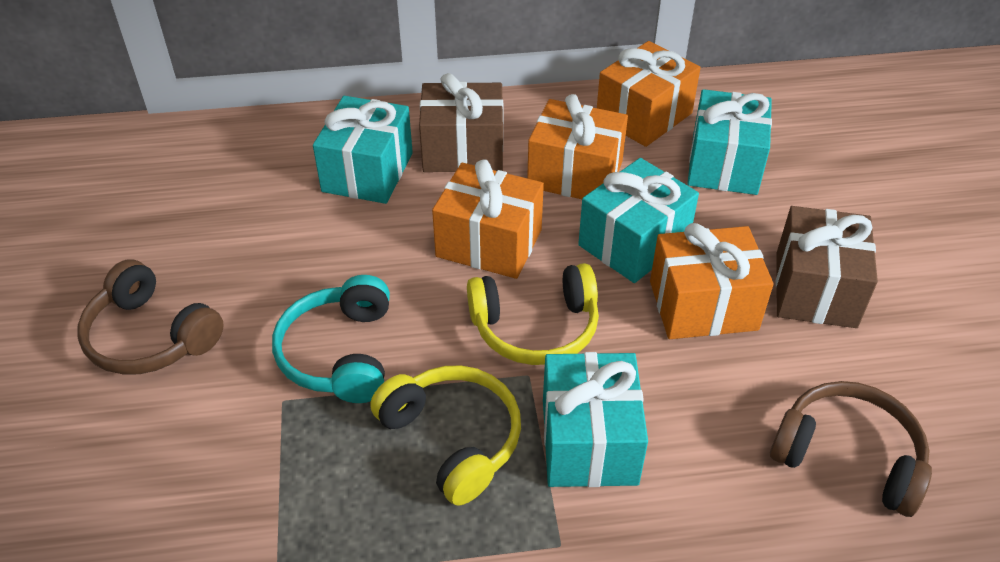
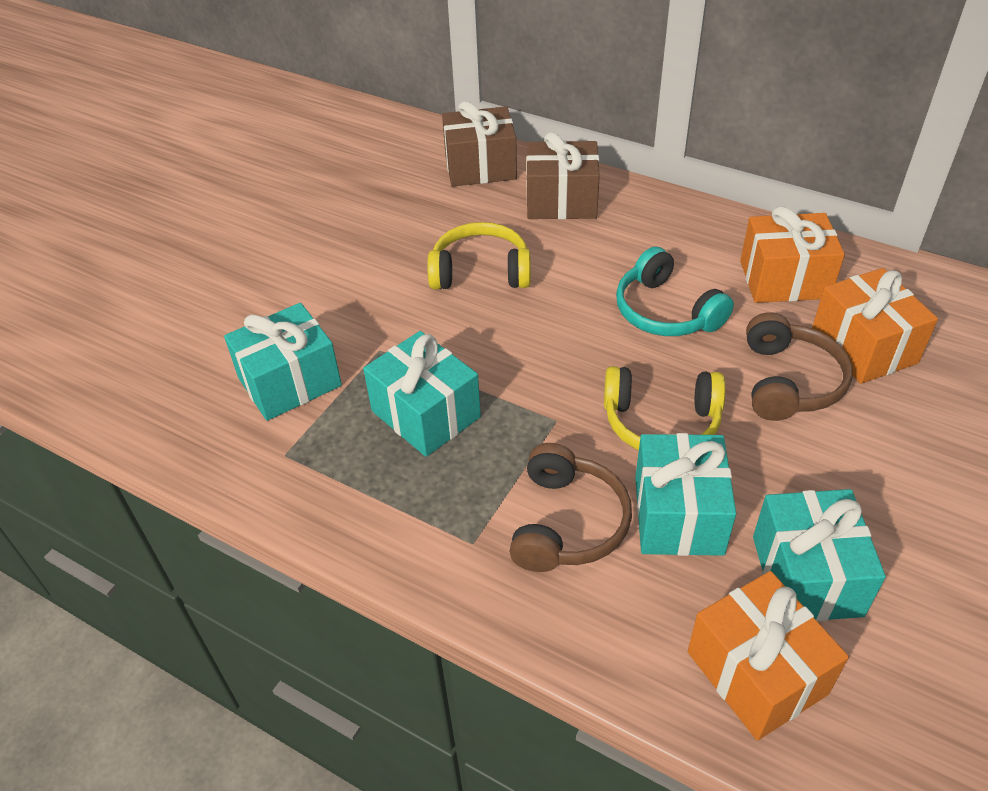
orange gift: [432,159,544,279] [527,94,628,199] [597,41,701,147] [650,223,774,339] = 4 -> [688,571,849,741] [740,206,845,303] [812,268,938,384] = 3

